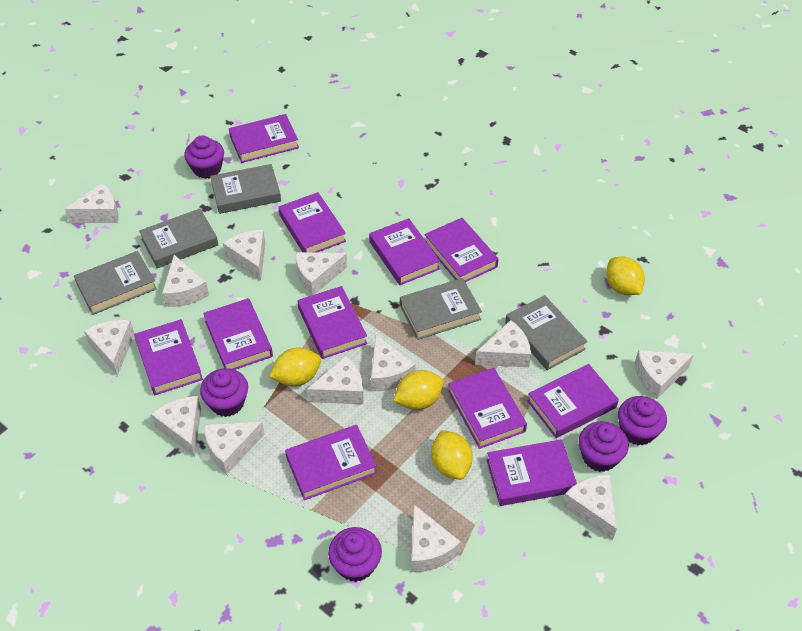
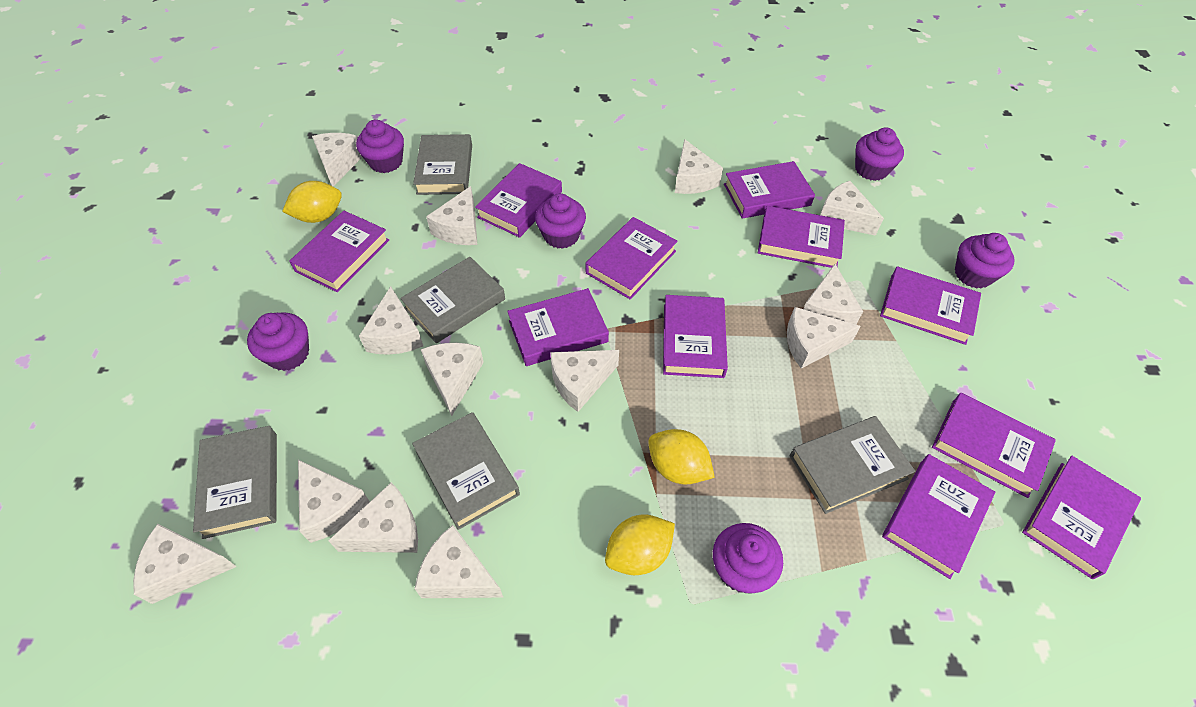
purple cupcake: [184,135,224,179] [200,368,248,417] [328,527,382,582] [579,421,629,472] [618,396,667,445] = 5 -> [247,312,309,371] [356,119,404,173] [535,193,586,249] [713,523,783,594] [855,127,904,181] [955,233,1015,289] = 6
yellow lemon: [269,348,321,386] [393,370,444,410] [431,430,473,480] [606,257,645,295] = 4 -> [282,181,342,223] [605,514,675,575] [648,429,715,485] = 3

